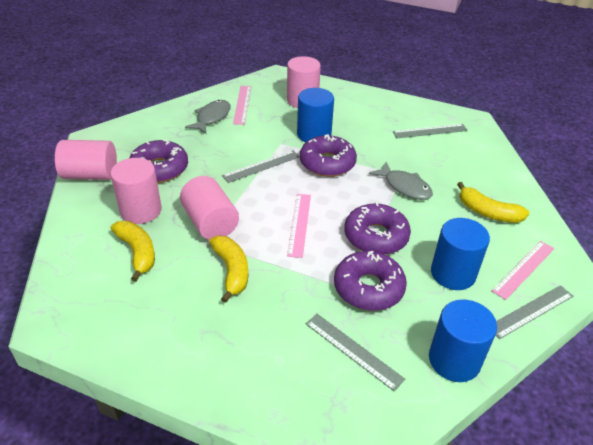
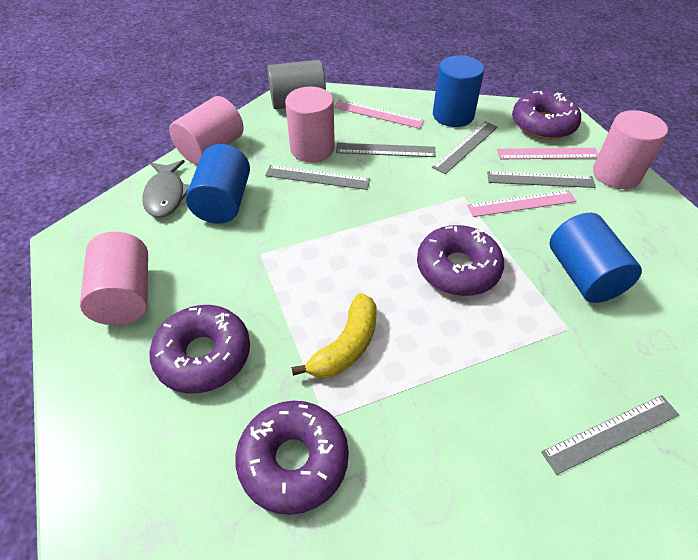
grey cylinder: none = 0 -> [267,60,326,109] = 1
grey fish: [185,100,231,134] [369,162,433,200] = 2 -> [143,160,190,218] = 1
grey ruler: [222,150,300,183] [306,314,405,391] [393,124,468,138] [496,285,573,339] = 4 -> [265,165,370,190] [336,143,436,157] [432,121,498,174] [487,171,596,188] [541,395,679,475] = 5
yellow banana: [111,221,155,282] [209,236,248,303] [457,182,529,223] = 3 -> [291,293,376,378] = 1

